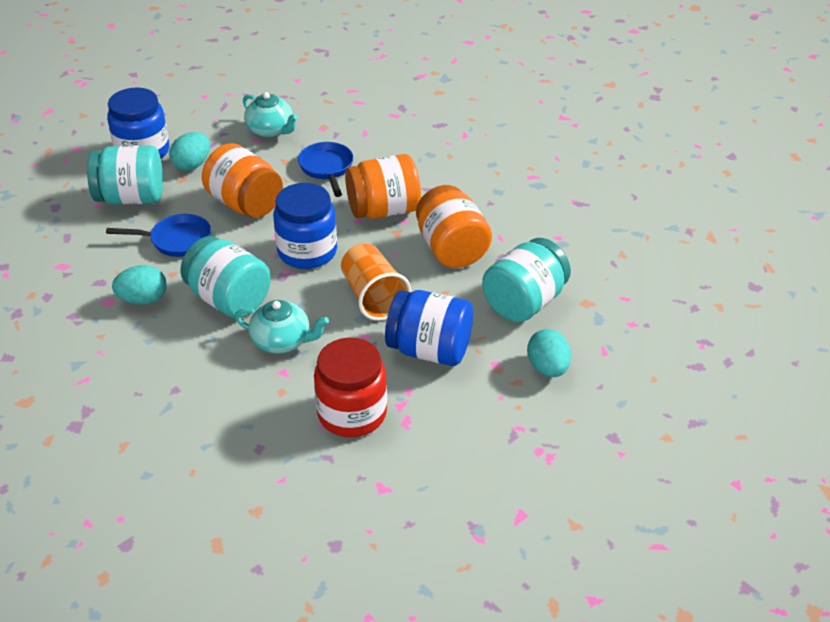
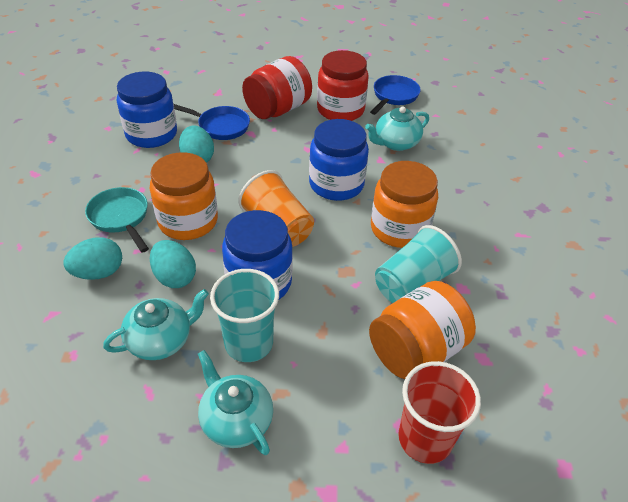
red cup: none = 0 -> [398,361,481,464] = 1
red jar: [314,338,387,437] = 1 -> [242,56,312,119] [317,50,369,121] = 2
turquoise cup: none = 0 -> [210,269,279,362] [375,225,462,303] = 2
turquoise jar: [87,145,163,205] [180,236,271,318] [482,238,571,322] = 3 -> none = 0
turquoise pan: none = 0 -> [85,187,149,252] = 1
turquoise teapot: [235,300,329,353] [243,92,298,138] = 2 -> [103,289,209,360] [198,350,273,455] [365,106,429,151] = 3

